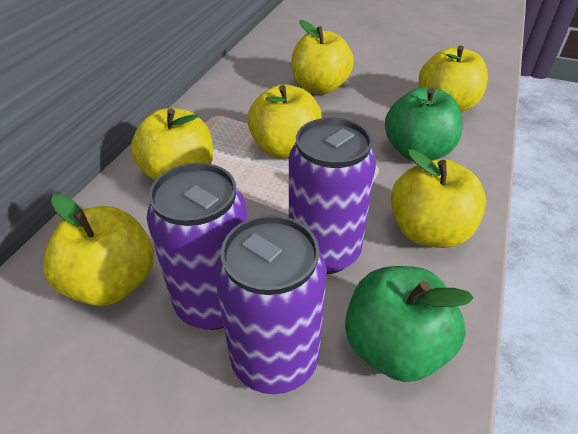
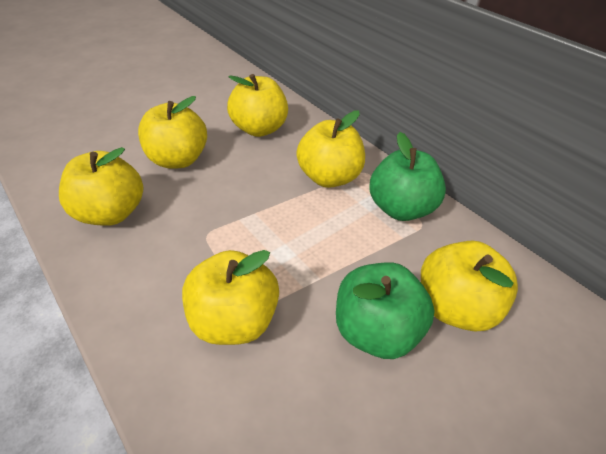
purple can: [147,163,247,330] [215,215,327,394] [289,118,376,274] = 3 -> none = 0

